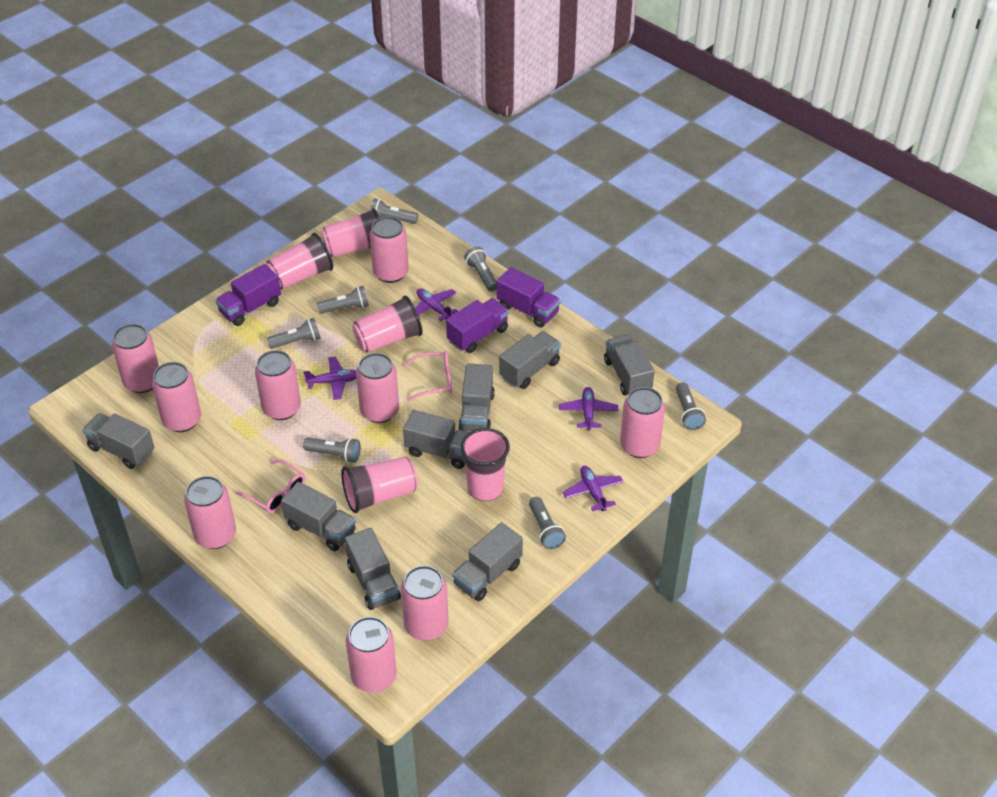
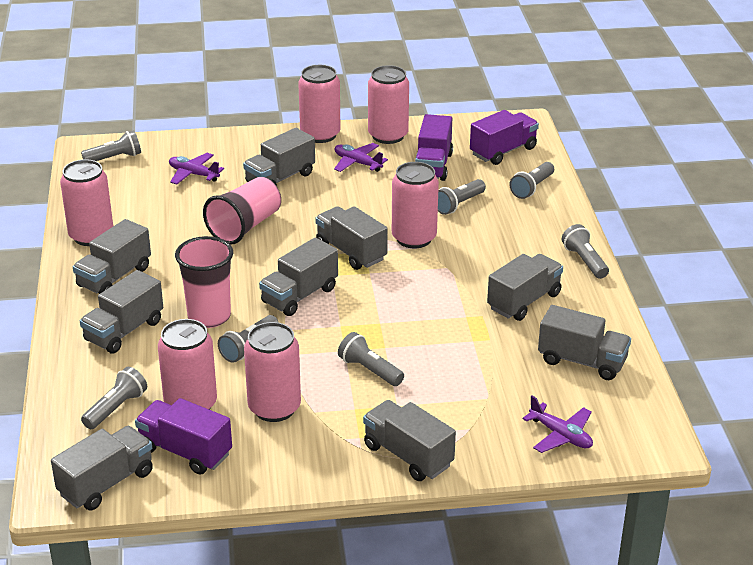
grey truck: [82,413,154,469] [281,482,356,551] [345,528,401,610] [403,410,470,469] [453,522,523,601] [458,364,495,431] [499,331,561,389] [604,335,655,396] = 8 -> [51,426,153,510] [73,219,151,294] [80,270,163,353] [243,128,315,186] [259,238,338,316] [315,206,388,270] [363,400,456,481] [487,254,563,321] [538,305,631,380] = 9
pink can: [112,324,159,393] [152,362,201,432] [184,476,236,549] [255,350,301,420] [346,616,397,693] [356,353,399,423] [370,216,409,283] [401,565,449,641] [620,387,665,458] = 9 -> [60,159,113,246] [158,319,217,410] [244,322,301,422] [298,65,340,143] [368,65,409,144] [392,162,439,249] = 6
pink cup: [266,233,333,290] [321,208,379,257] [341,457,418,513] [352,296,423,352] [461,428,510,501] = 5 -> [175,236,233,328] [203,177,281,245] = 2
pink glasses: [236,459,305,513] [404,352,452,401] = 2 -> none = 0
purple plane: [303,357,356,400] [415,288,458,322] [559,387,618,431] [562,466,624,511] = 4 -> [169,153,224,185] [334,143,388,172] [523,396,593,453] = 3

